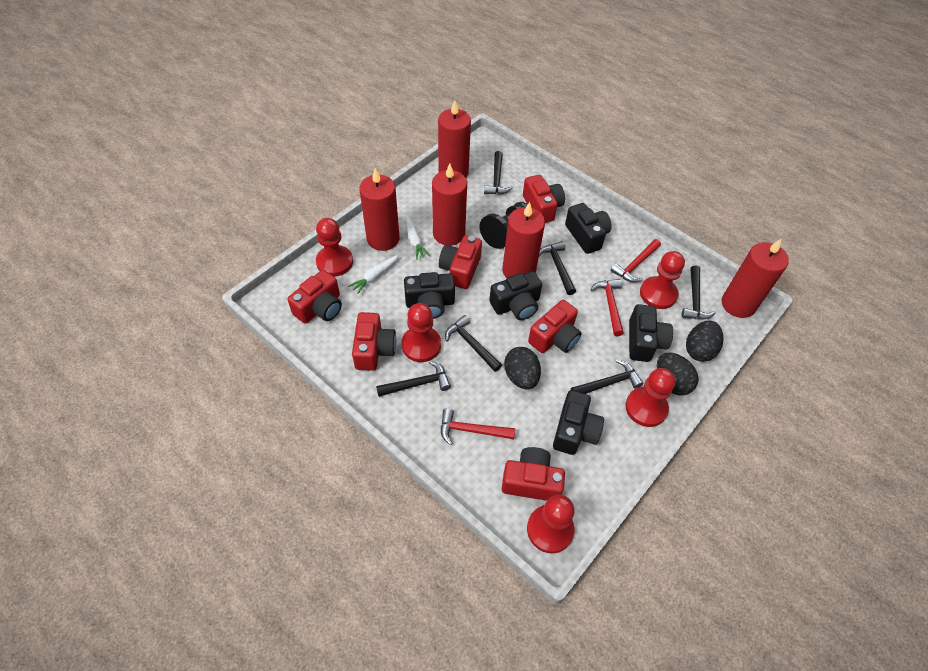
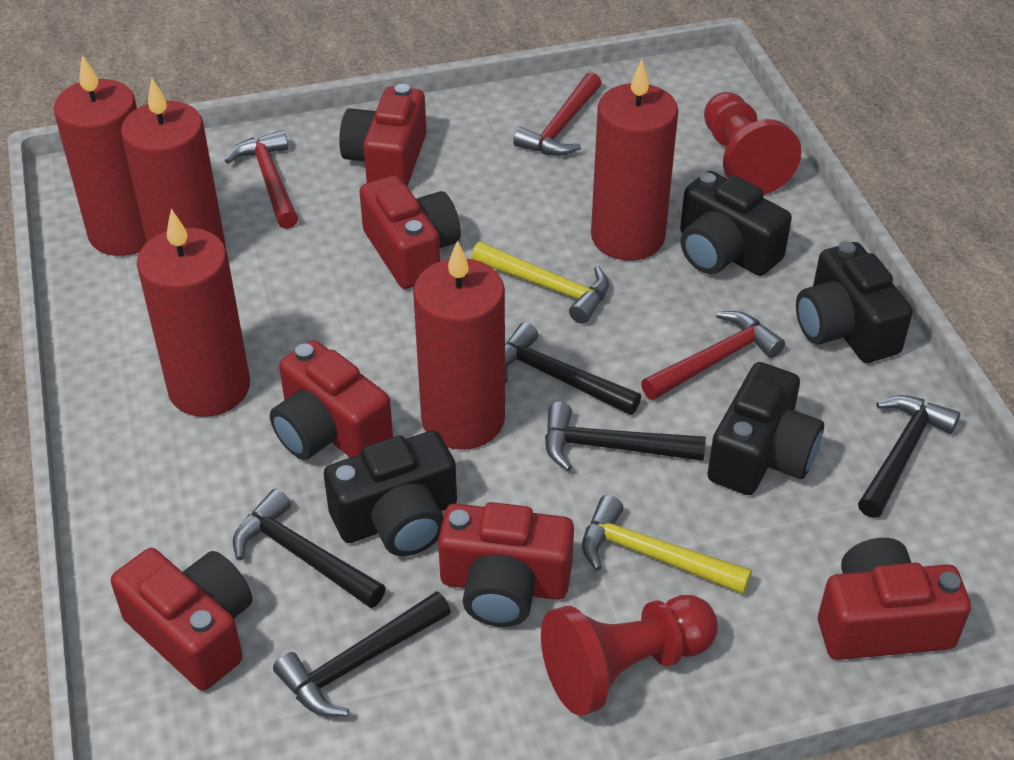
black camera: [404,272,455,319] [489,271,542,320] [553,390,604,455] [565,203,612,254] [629,304,673,362] = 5 -> [324,430,457,556] [680,171,792,276] [707,362,824,495] [796,242,913,363] = 4
black egg: [504,347,541,390] [657,352,698,396] [686,321,723,362] = 3 -> none = 0
black hammer: [376,361,451,397] [445,315,502,372] [484,151,513,195] [539,241,576,295] [571,359,643,394] [682,265,716,319] = 6 -> [233,489,386,608] [273,591,451,717] [505,322,641,415] [545,402,706,471] [858,395,960,518] = 5
black pawn: [479,202,528,249] = 1 -> none = 0
red pawn: [316,218,353,277] [402,303,441,362] [527,495,575,554] [625,368,675,427] [640,251,685,309] = 5 -> [541,595,718,716] [704,92,802,194] = 2
white carrot: [348,254,399,294] [405,214,430,259] = 2 -> none = 0
yellow hammer: none = 0 -> [471,242,609,324] [582,495,752,594] = 2

